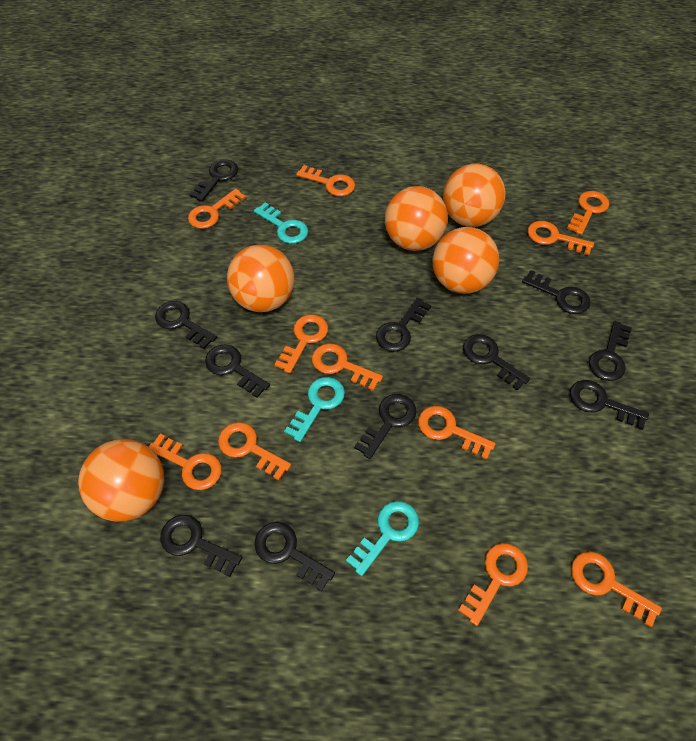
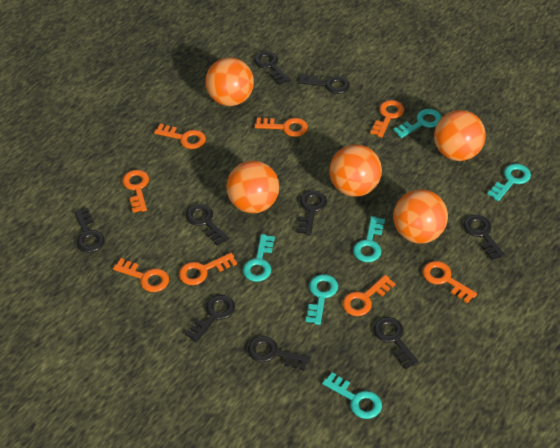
black key: [155,301,217,349] [160,515,242,577] [189,159,238,202] [205,344,270,398] [255,522,335,592] [354,394,416,459] [376,297,431,352] [463,334,530,391] [522,270,591,314] [570,380,649,430] [589,321,632,381] = 11 -> [74,208,105,253] [185,295,235,342] [186,204,229,246] [248,336,310,371] [254,51,290,85] [297,191,327,235] [298,74,350,94] [374,317,419,369] [463,215,505,260] = 9
orange key: [149,433,222,490] [188,188,246,229] [218,422,291,481] [274,314,328,374] [296,165,355,196] [312,343,383,391] [418,406,496,460] [458,543,528,626] [527,221,594,255] [567,191,609,235] [571,551,662,627] = 11 -> [113,258,169,292] [122,170,149,213] [154,124,206,149] [179,253,237,285] [255,118,308,137] [342,275,396,316] [370,100,404,137] [422,261,477,303] = 8
turquoise key: [254,202,308,244] [284,377,345,442] [346,501,419,576] = 3 -> [243,234,275,282] [306,274,338,325] [322,372,382,419] [353,216,385,262] [393,109,442,138] [487,164,531,201] = 6

